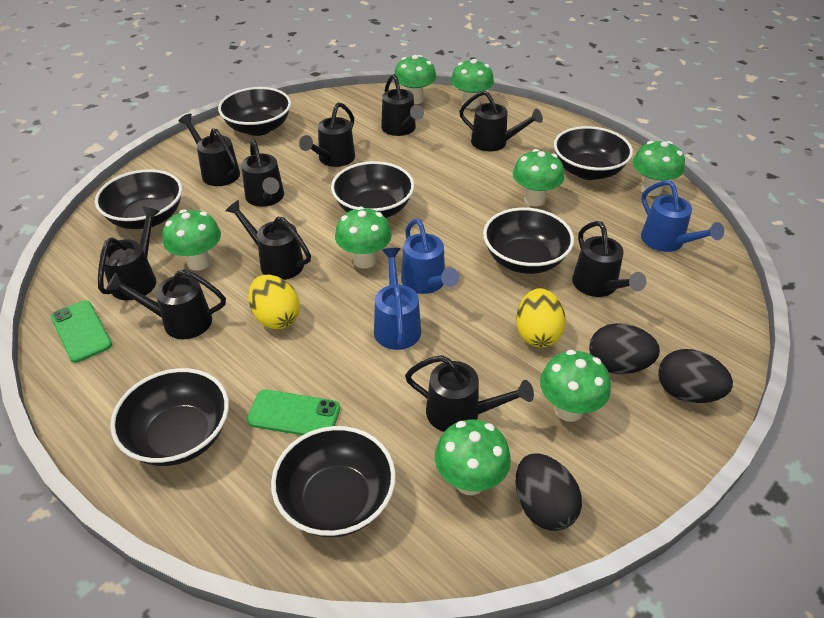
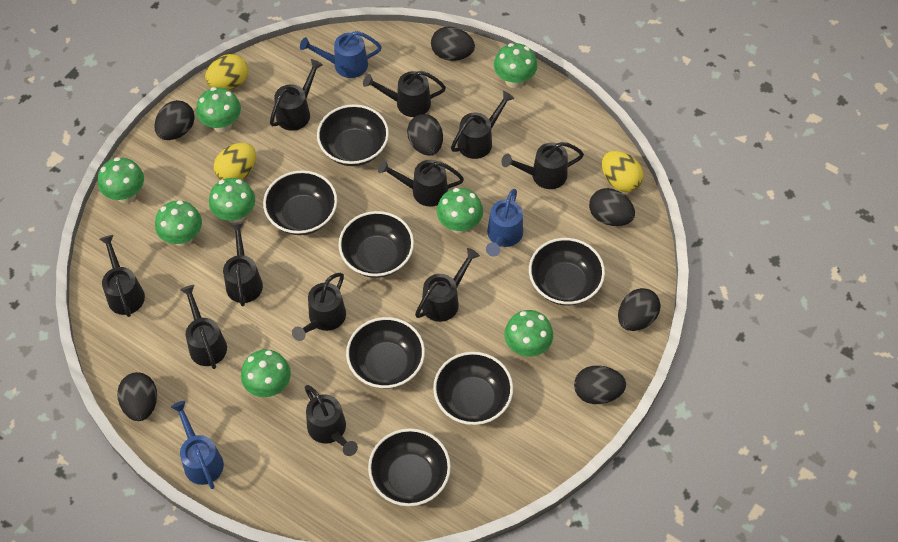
black egg: [515,453,582,531] [589,323,660,374] [658,349,733,403] = 3 -> [117,372,157,421] [154,100,195,140] [407,114,443,156] [431,27,475,61] [574,365,626,404] [589,188,635,226] [618,288,661,331] = 7
black watering can: [98,206,160,300] [106,269,226,339] [178,114,240,186] [225,200,311,280] [241,139,284,207] [299,103,355,167] [381,74,424,136] [405,355,534,432] [459,91,543,151] [572,221,646,297] = 10 -> [99,235,145,317] [180,285,227,369] [223,222,263,306] [270,59,323,131] [292,273,346,341] [305,385,358,456] [363,71,446,117] [378,160,464,207] [415,248,480,322] [451,91,514,159] [501,142,584,189] = 11
green phone: [51,300,112,363] [247,389,340,435] = 2 -> none = 0
yellow egg: [248,275,300,329] [516,288,566,348] = 2 -> [205,54,248,90] [214,143,256,180] [602,151,643,192] = 3

